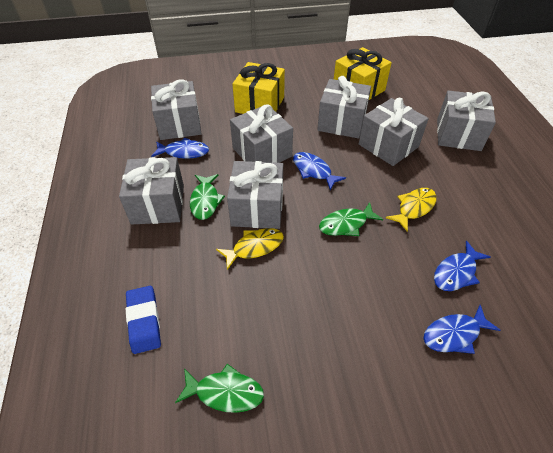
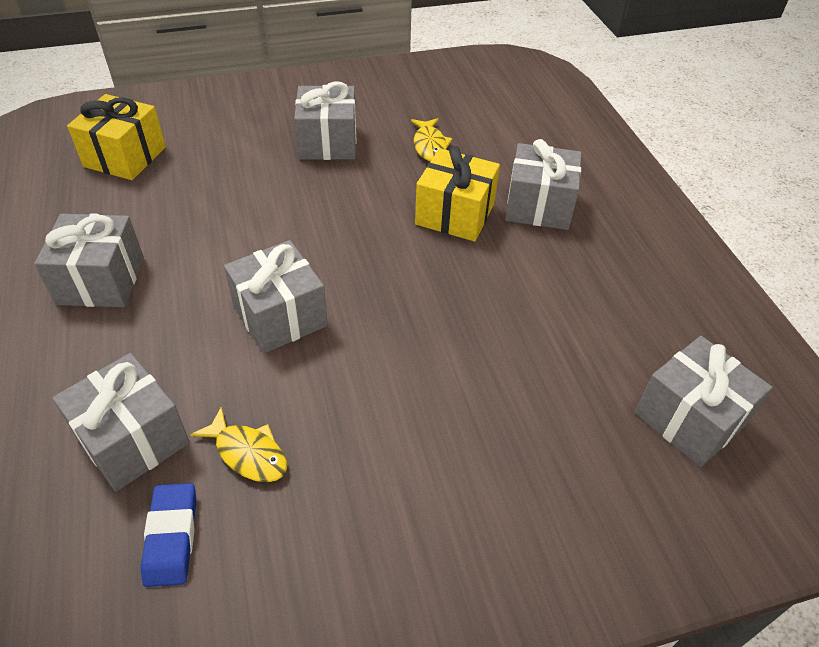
blue fish: [151,138,209,159] [293,152,346,190] [423,305,500,354] [434,241,490,291] = 4 -> none = 0
green fish: [175,364,264,413] [190,174,225,220] [319,202,383,236] = 3 -> none = 0
grey gift: [119,157,184,225] [151,79,202,140] [227,161,283,229] [230,104,293,163] [317,76,371,138] [359,98,429,166] [437,90,496,151] = 7 -> [34,213,144,307] [52,353,190,492] [224,240,328,354] [294,81,356,160] [505,139,581,230] [635,336,773,467] = 6

